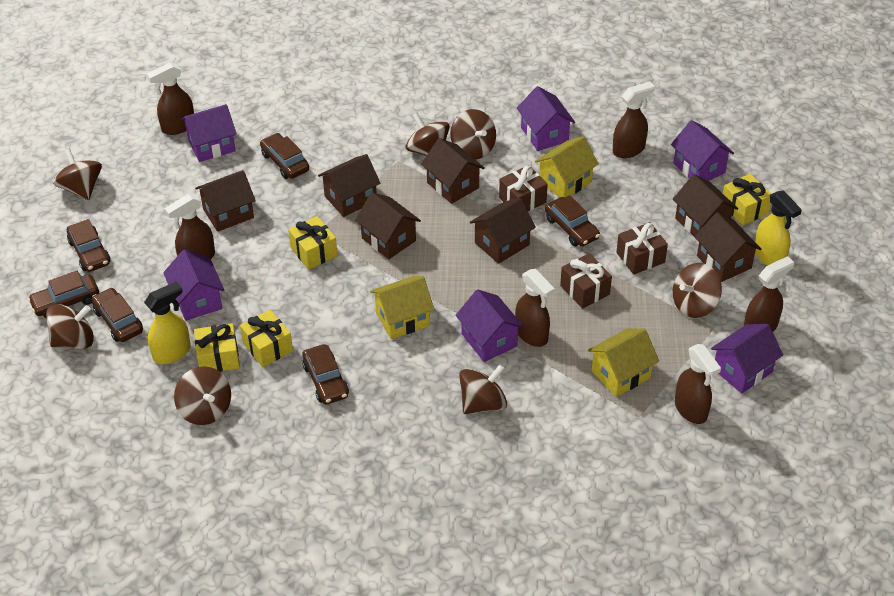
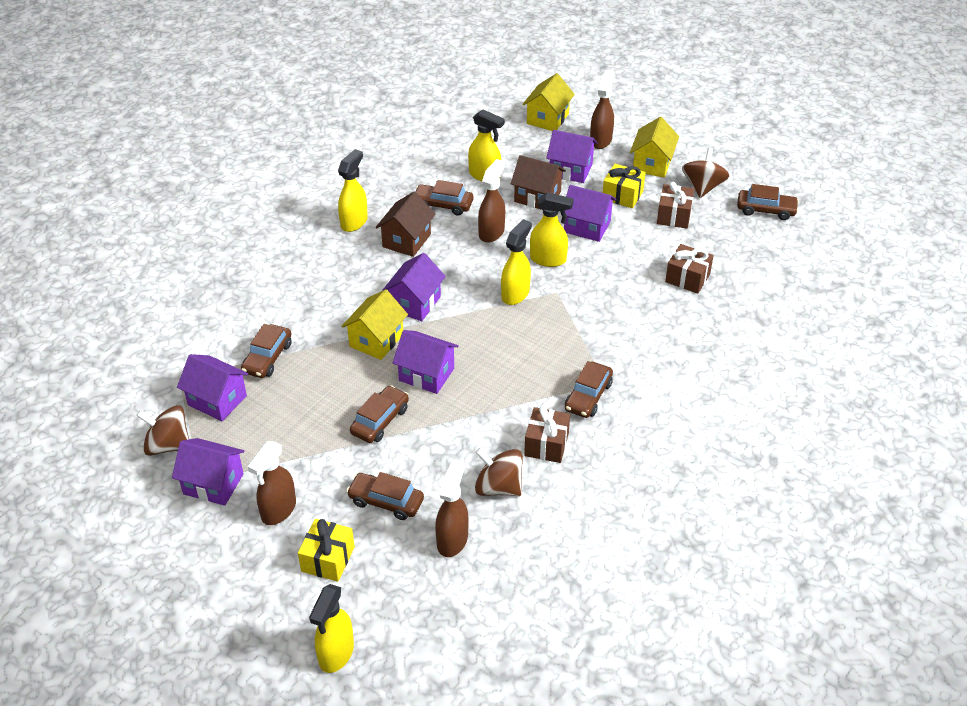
brown house: [195,170,256,232] [318,154,381,217] [355,192,421,259] [421,138,485,204] [470,198,536,264] [673,174,738,236] [694,212,761,282] = 7 -> [376,192,435,257] [511,155,566,210] = 2
brown spinning top: [46,304,94,349] [53,148,102,200] [174,366,231,425] [405,113,450,156] [450,109,496,159] [459,364,507,414] [673,263,722,318] = 7 -> [136,405,189,456] [475,448,523,496] [682,148,729,198] = 3
brown spray bottle: [147,63,194,135] [164,194,215,259] [515,269,555,347] [613,81,655,158] [675,344,721,424] [744,256,794,332] = 6 -> [248,441,296,525] [435,459,469,557] [478,159,505,243] [590,70,615,149] = 4
yellow gift: [194,323,240,372] [240,309,293,367] [288,216,338,270] [723,174,771,225] = 4 -> [298,519,355,582] [603,164,646,208] = 2
yellow spray bottle: [144,281,191,364] [755,190,802,265] = 2 -> [309,584,354,673] [338,149,368,232] [468,110,505,181] [501,219,532,305] [530,192,574,267] = 5

